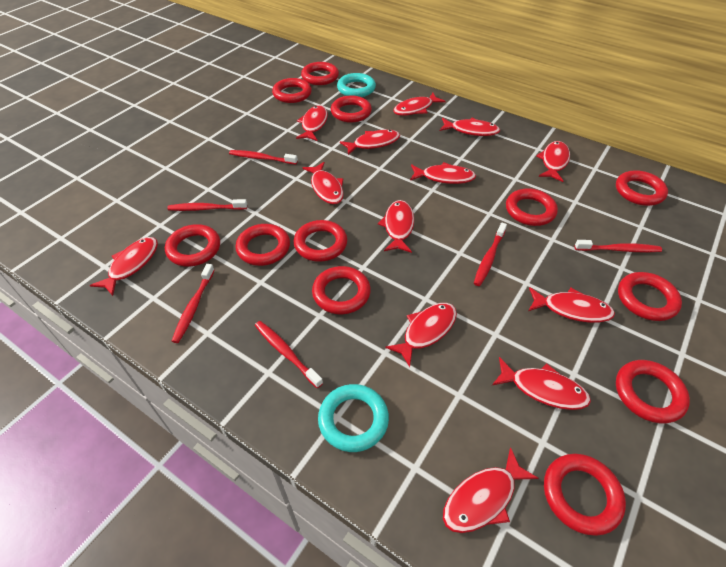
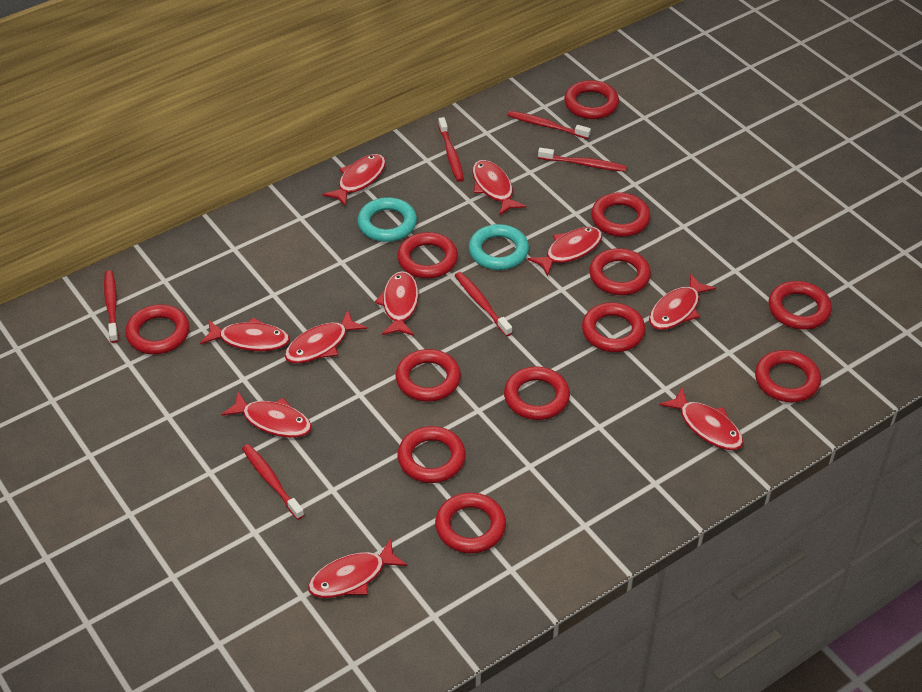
red fish: [90,237,158,296] [296,105,328,141] [303,162,344,204] [340,130,400,155] [378,200,414,253] [385,303,457,367] [393,93,445,116] [410,162,476,184] [440,118,501,136] [443,447,538,533] [492,357,591,410] [529,287,615,323] [536,141,570,182] = 13 -> [200,317,290,351] [221,392,312,438] [284,310,367,363] [308,539,408,598] [322,154,386,207] [375,271,419,336] [472,160,526,216] [527,227,602,277] [649,273,716,330] [659,388,743,450] = 10

